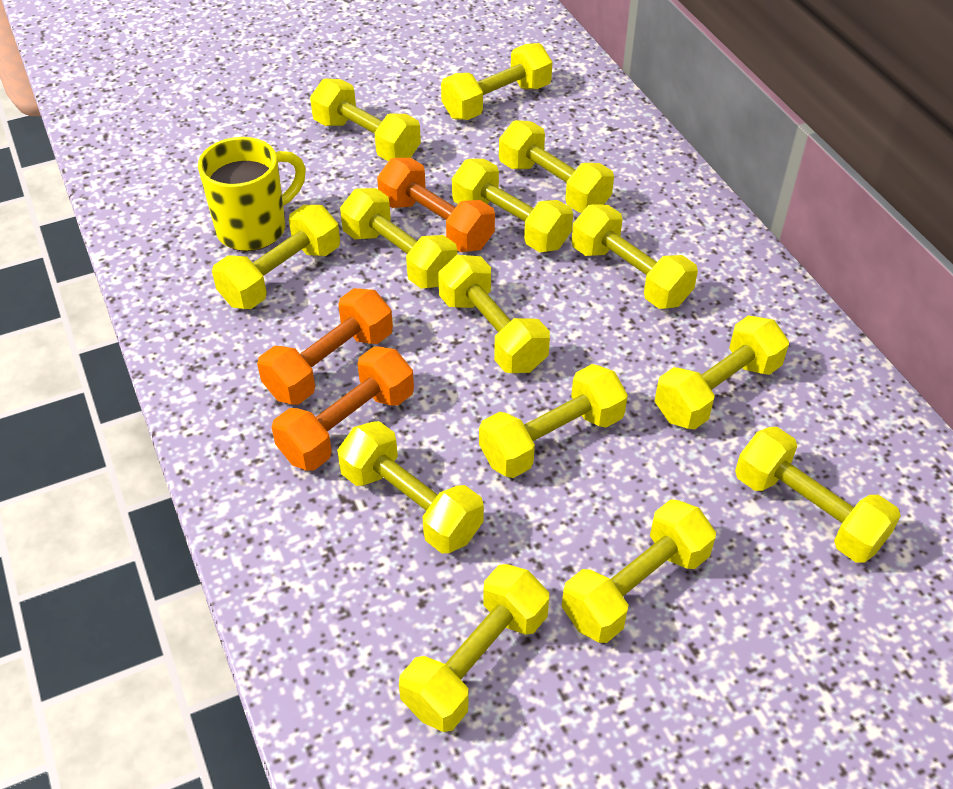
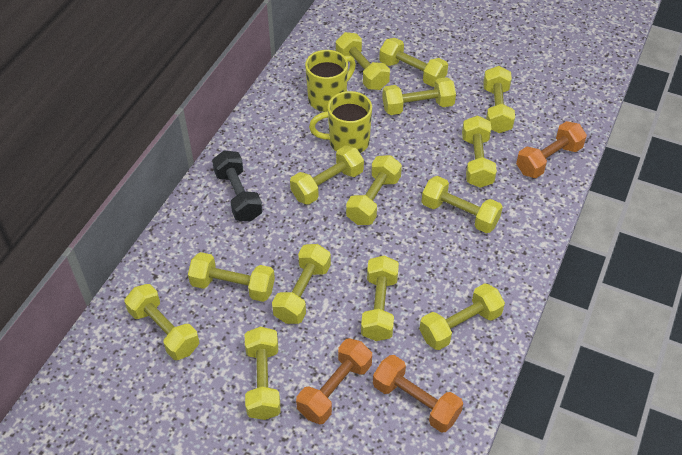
black dumbbell: none = 0 -> [212,150,263,221] = 1
yellow mug: [198,137,306,251] = 1 -> [305,50,356,112] [309,91,372,153] = 2

